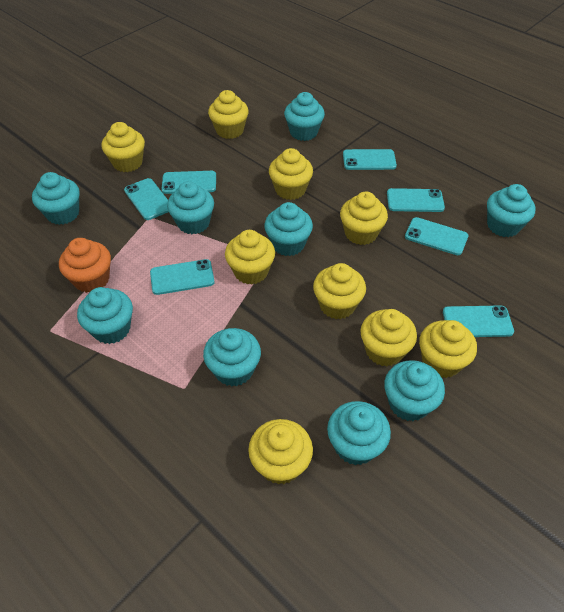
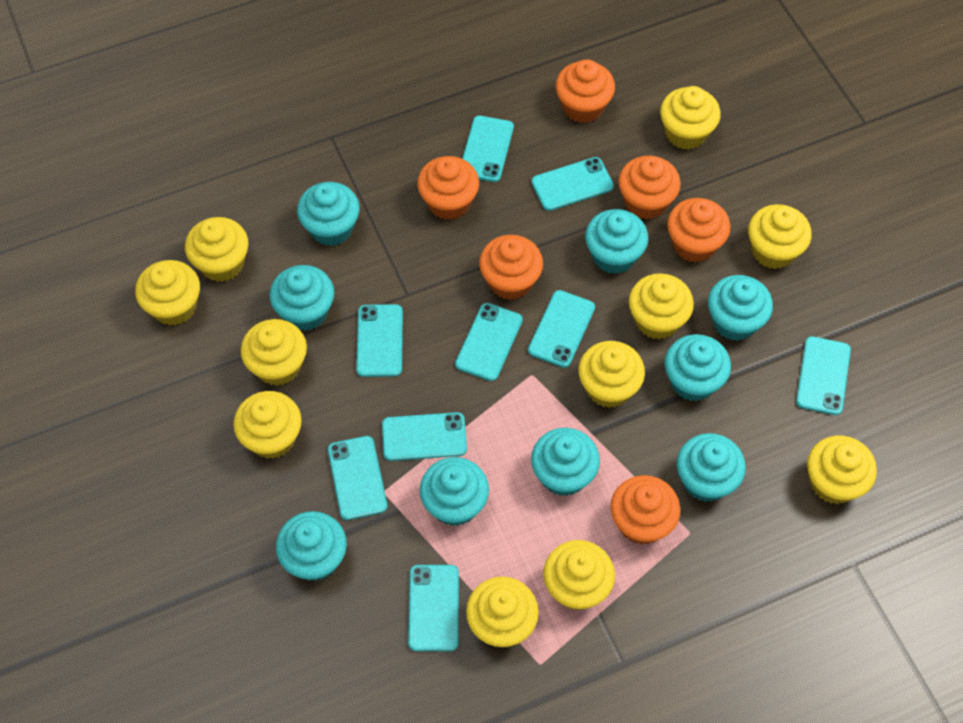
orange cupcake: [59,238,111,293] = 1 -> [417,156,479,220] [479,235,543,300] [556,59,615,123] [610,475,681,545] [619,156,681,220] [667,198,731,262] = 6
turquoise phone: [124,178,169,220] [150,259,215,295] [161,171,216,194] [343,149,397,170] [387,188,445,212] [405,217,468,255] [443,305,514,337] = 7 -> [328,436,387,520] [356,304,403,377] [382,412,467,461] [408,565,459,651] [455,303,523,381] [462,116,514,182] [528,290,595,368] [532,157,614,211] [796,336,851,415] = 9
yellow cupcake: [102,122,145,172] [208,90,249,139] [225,230,275,285] [248,419,313,485] [269,148,313,200] [313,263,366,319] [340,192,388,245] [360,309,417,366] [419,320,477,378] = 9 -> [135,260,200,326] [185,217,249,282] [234,391,302,459] [241,319,307,386] [466,577,539,648] [543,540,615,610] [578,341,645,408] [629,273,694,340] [660,86,721,150] [748,204,812,269] [807,436,877,504] = 11

